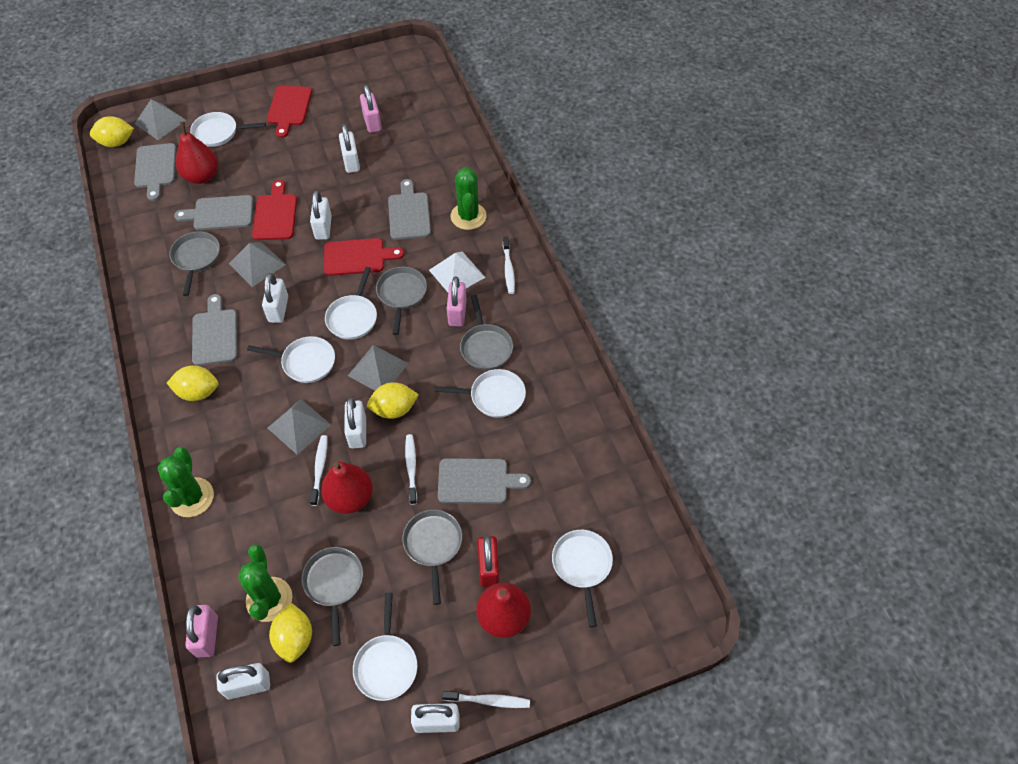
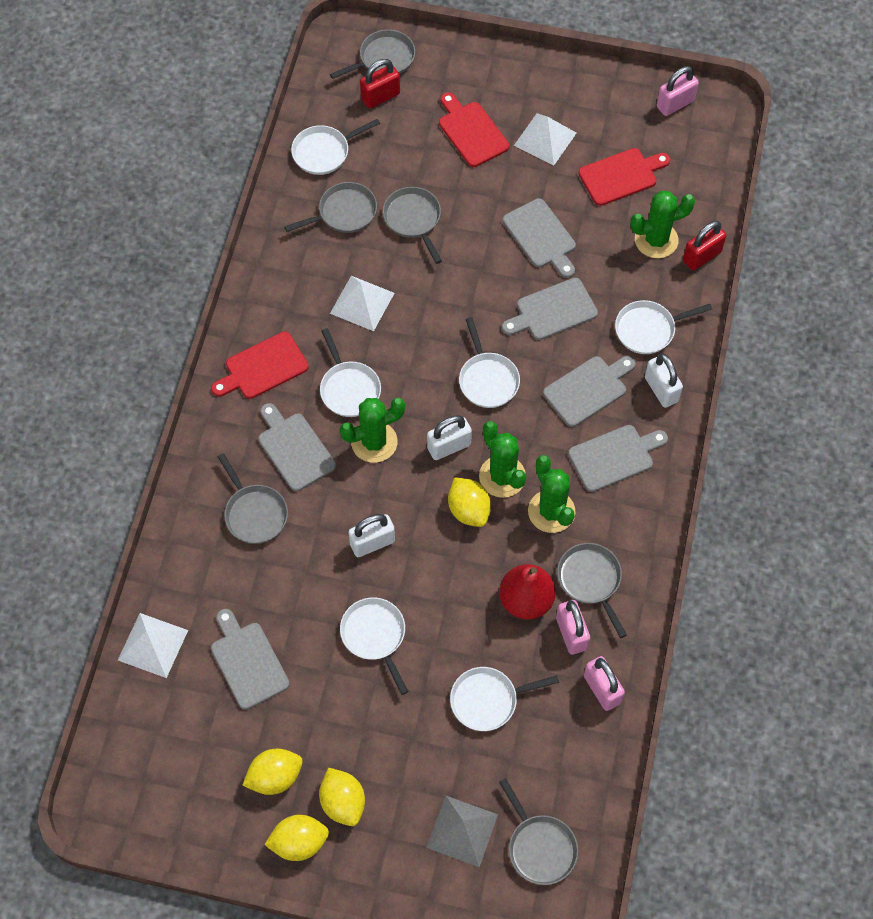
green cactus: [157,447,214,517] [238,544,292,622] [451,167,487,230] = 3 -> [340,398,405,463] [479,421,526,498] [528,455,575,533] [630,191,695,258] = 4
grey cutting board: [134,143,176,201] [174,195,253,230] [192,294,238,366] [388,179,431,240] [438,458,531,504] = 5 -> [211,609,290,710] [258,403,336,491] [502,278,598,340] [503,198,576,278] [543,356,636,427] [568,425,668,492] = 6
grey pan: [169,231,220,296] [302,547,363,646] [376,267,427,335] [402,510,462,605] [460,295,513,370] = 5 -> [218,453,288,544] [285,182,377,233] [330,30,415,79] [383,187,442,264] [499,778,578,885] [557,543,627,638] = 6
grey pyramid: [135,99,186,140] [229,242,286,287] [268,399,331,455] [348,345,409,391] = 4 -> [426,796,498,867] = 1
red padlock: [478,535,499,588] = 1 -> [360,59,400,108] [683,221,726,271] = 2
red pear: [176,122,218,184] [321,462,373,514] [476,582,531,638] = 3 -> [499,564,556,620] = 1
white padlock: [216,663,270,699] [262,273,288,323] [310,190,332,240] [339,124,360,173] [344,397,366,449] [411,703,460,733] = 6 -> [348,514,395,557] [427,415,472,460] [645,353,683,408] = 3
white pyramid: [429,252,485,292] = 1 -> [118,613,188,678] [330,276,394,331] [514,113,576,165] = 3
white toothbrush: [310,435,328,506] [405,434,417,505] [442,691,530,708] [503,236,515,294] = 4 -> none = 0

